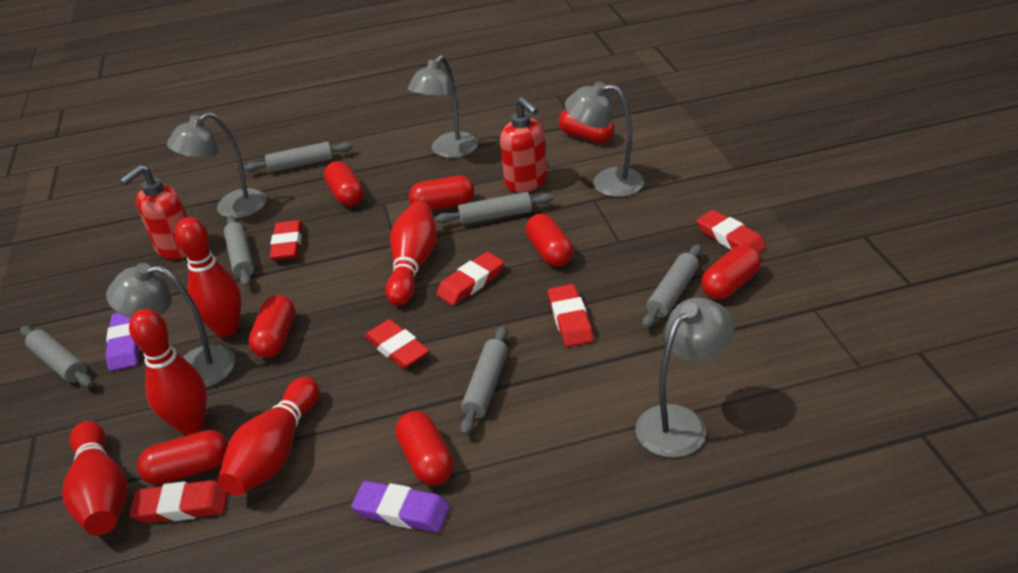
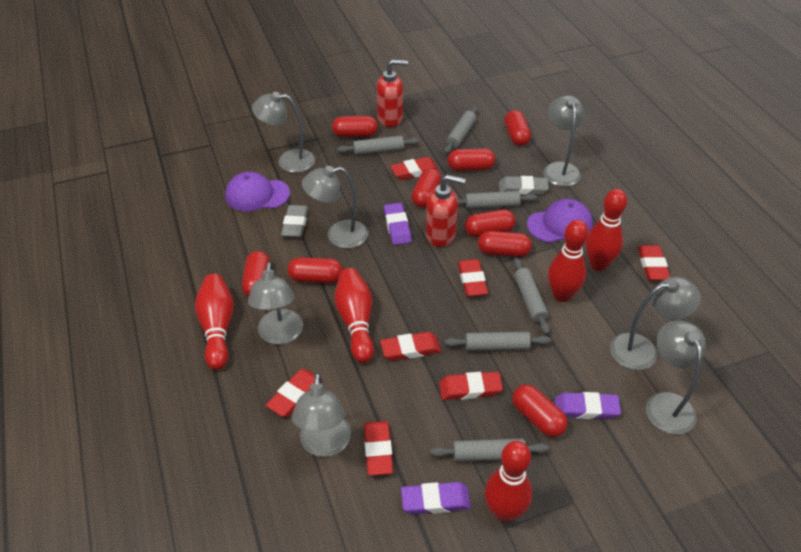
grey eraser: none = 0 -> [281,205,308,238] [499,176,549,195] = 2
grey lamp: [106,263,235,388] [167,112,267,218] [407,55,478,158] [565,82,644,197] [635,297,734,458] = 5 -> [248,262,303,344] [252,92,315,173] [292,372,351,457] [302,166,368,248] [543,95,584,187] [610,277,701,370] [646,320,706,435] = 7
purple cap: none = 0 -> [225,172,290,211] [527,199,593,243] = 2
purple eraser: [106,313,140,371] [351,481,450,533] = 2 -> [384,203,412,245] [401,482,471,514] [555,392,621,419] = 3
red capsule: [137,430,228,485] [248,295,295,358] [324,161,364,206] [395,411,454,486] [409,175,474,210] [526,214,573,267] [559,109,615,143] [701,245,761,300] = 8 -> [242,251,270,297] [288,257,343,283] [332,116,378,137] [411,168,441,208] [448,148,495,171] [465,210,515,237] [478,231,532,257] [504,110,531,146] [513,384,568,437] = 9
red eraser: [129,480,228,523] [270,220,302,261] [364,319,429,369] [436,252,504,305] [548,284,594,347] [697,210,766,253] = 6 -> [266,369,323,417] [364,421,393,476] [380,332,441,361] [390,157,439,180] [439,372,503,400] [458,259,488,297] [638,245,670,280] = 7

